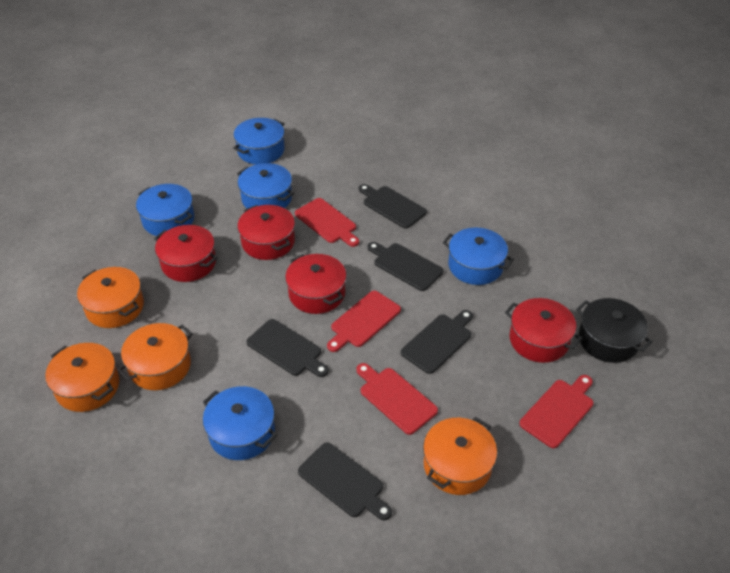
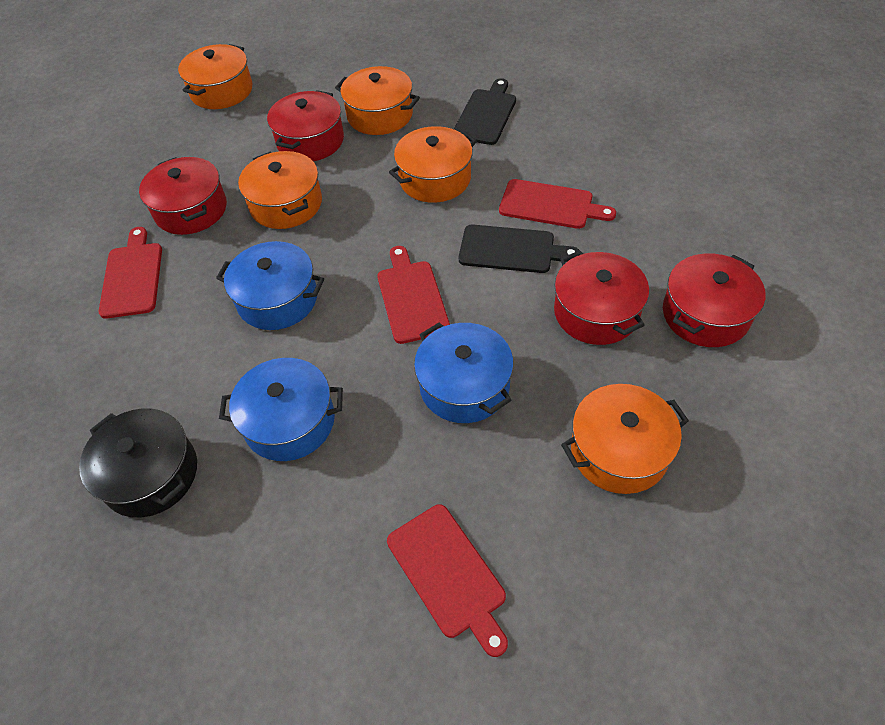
black cutting board: [246,319,329,377] [298,442,392,520] [359,184,427,229] [367,242,443,291] [401,310,473,374] = 5 -> [454,78,516,145] [459,224,579,273] = 2
blue pot: [136,184,194,236] [203,386,277,460] [233,118,285,165] [237,163,294,208] [443,228,514,285] = 5 -> [216,241,324,330] [219,358,343,461] [414,323,514,423] = 3
orange pot: [45,343,119,412] [77,267,144,328] [117,323,193,390] [423,417,497,495] = 4 -> [178,44,253,109] [238,151,322,229] [335,66,420,135] [389,126,477,203] [561,384,689,494] = 5

